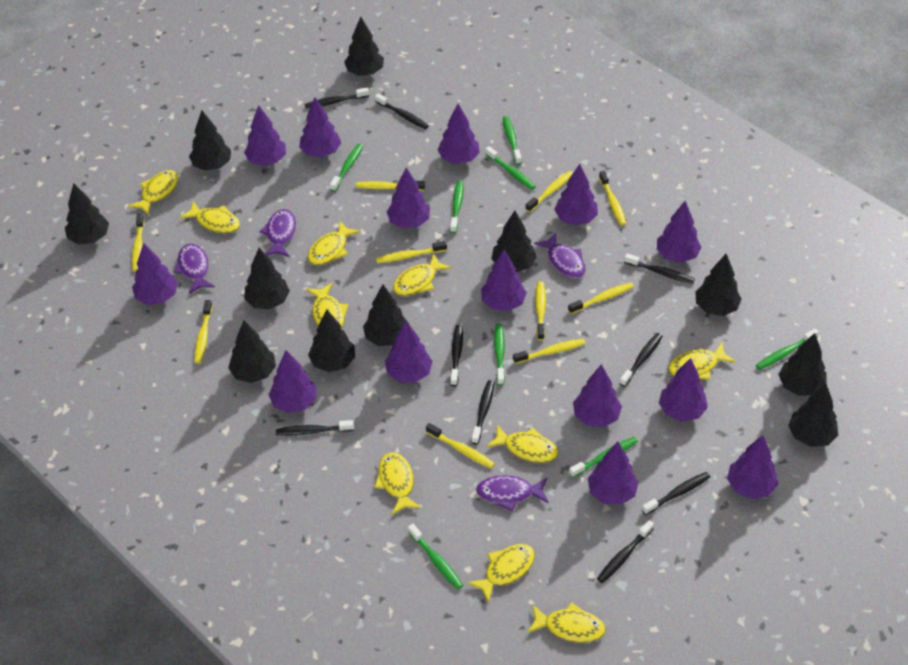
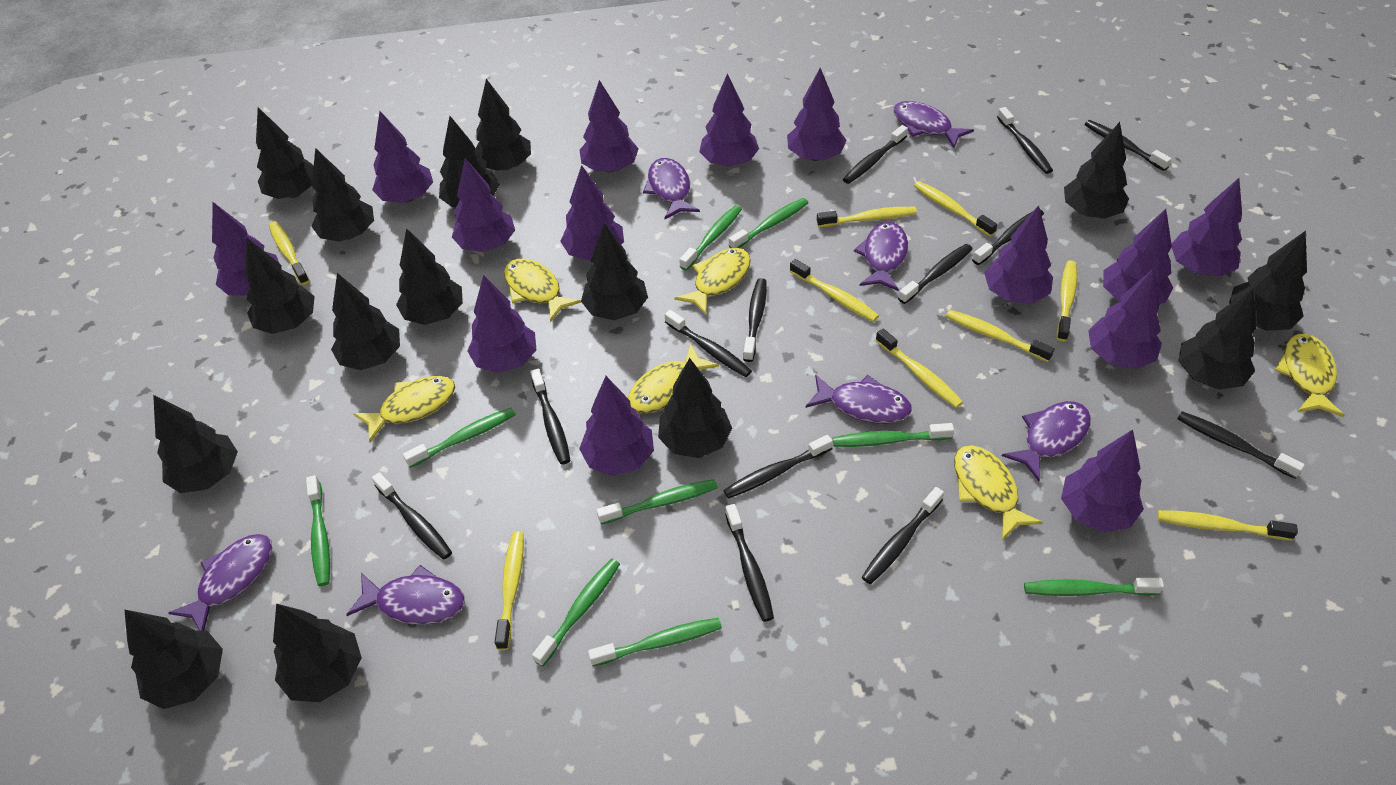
black toothbrush: [276,420,355,436] [304,87,369,109] [375,93,429,129] [450,325,463,386] [471,380,494,444] [597,520,654,583] [619,333,663,387] [624,254,695,284] [642,472,710,515] = 9 -> [372,472,452,559] [530,369,571,465] [665,310,752,377] [723,435,833,499] [725,504,774,622] [743,278,767,362] [843,125,908,184] [862,487,944,584] [898,244,973,304] [972,210,1044,265] [997,107,1053,174] [1084,120,1172,171] [1177,411,1305,479] = 13
black tree: [65,183,109,244] [189,110,231,171] [228,320,276,383] [244,248,290,309] [308,309,355,372] [344,17,384,76] [363,284,410,346] [491,210,537,272] [695,254,742,316] [778,333,827,396] [788,384,838,447] = 11 -> [124,609,223,709] [153,395,238,493] [245,238,315,334] [256,107,314,199] [273,604,362,702] [311,148,374,242] [331,273,400,370] [396,228,463,325] [439,116,500,207] [474,79,531,171] [581,223,648,320] [658,358,732,458] [1064,122,1129,219] [1178,288,1256,389] [1229,231,1307,331] = 15
green toothbrush: [330,144,363,192] [408,524,463,590] [450,180,464,233] [485,146,536,190] [494,324,505,385] [503,116,522,165] [569,437,638,478] [756,328,819,370] = 8 -> [306,475,330,586] [403,408,516,468] [532,558,620,667] [588,618,722,666] [597,479,718,525] [679,205,742,271] [729,198,808,248] [833,423,954,447] [1024,578,1164,596] = 9
purple fish: [174,244,215,294] [260,209,296,257] [476,475,549,512] [534,233,586,279] = 4 -> [168,534,272,631] [346,565,465,625] [643,158,700,219] [805,374,912,424] [854,222,908,291] [893,101,974,148] [1002,401,1091,481] = 7
yellow fish: [128,170,179,215] [179,201,240,233] [306,283,348,329] [308,221,360,266] [374,453,421,515] [393,253,452,296] [467,544,535,603] [487,425,558,463] [527,602,606,643] [668,342,736,380] = 10 -> [353,376,455,443] [504,259,581,322] [628,343,719,413] [674,248,751,315] [954,445,1043,540] [1274,334,1345,417] = 6
yellow toothbrush: [132,213,144,271] [194,300,212,364] [356,181,425,191] [376,241,447,263] [426,423,495,469] [513,339,586,364] [526,171,573,212] [535,281,546,340] [568,282,634,314] [599,171,626,226] = 10 -> [269,221,310,285] [495,532,524,650] [790,259,879,322] [817,207,917,227] [875,329,963,408] [914,181,997,237] [946,310,1055,362] [1057,260,1077,341] [1157,510,1298,541] = 9

